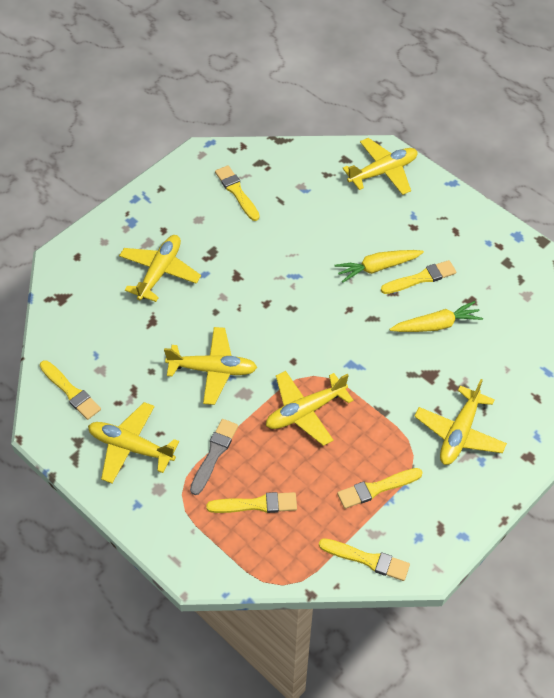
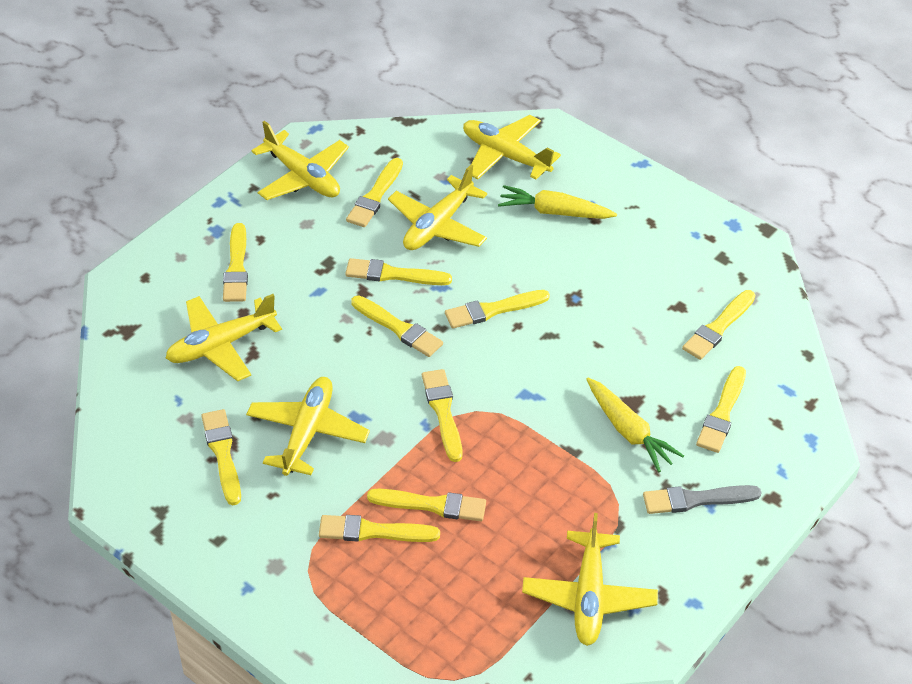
yellow brush: [40,360,101,420] [206,492,297,513] [215,165,260,221] [319,538,410,581] [337,468,423,509] [381,260,456,294] = 6 -> [201,409,241,505] [223,223,248,302] [319,515,440,542] [345,258,452,285] [346,158,403,227] [351,295,443,357] [367,489,486,521] [422,369,463,462] [445,290,550,329] [682,290,756,360] [696,366,746,453] = 11

